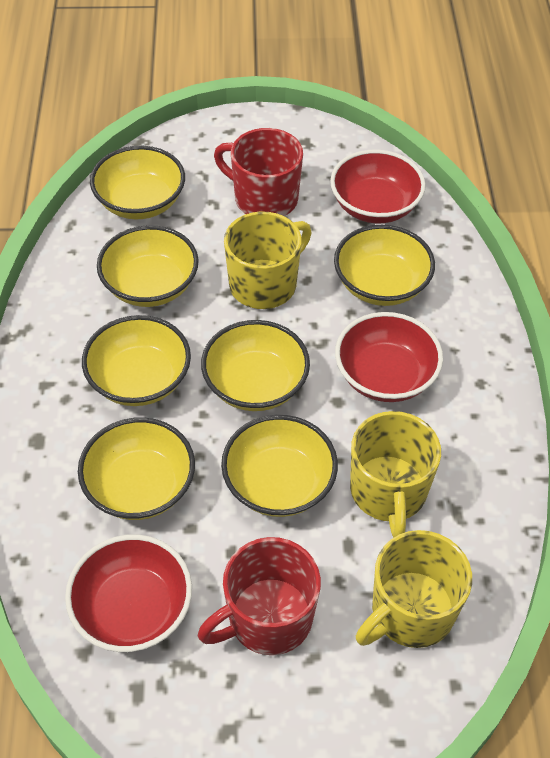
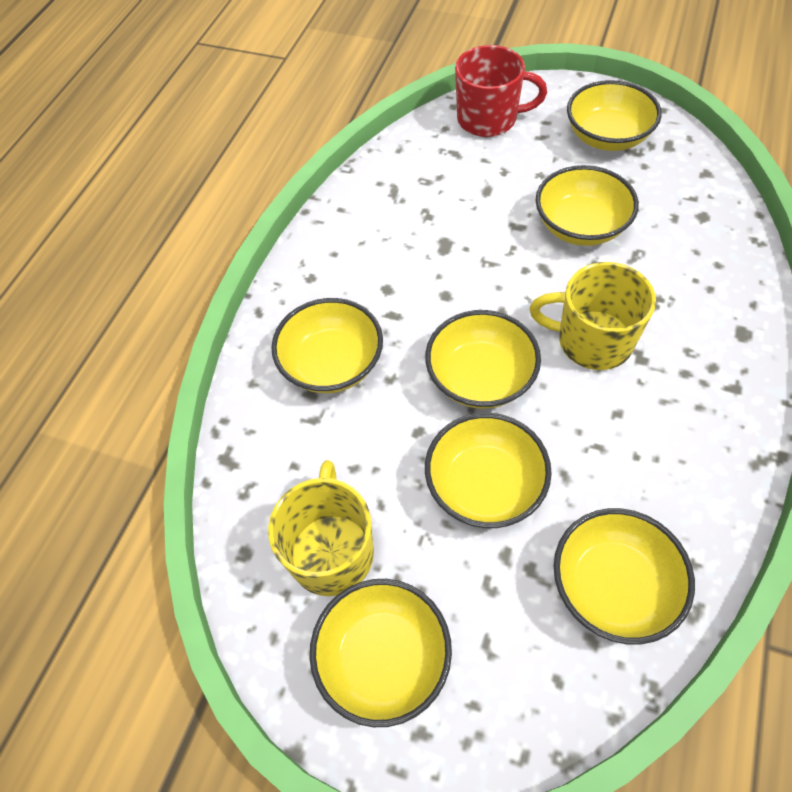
red bowl: [65,534,192,652] [330,150,426,223] [335,312,443,402] = 3 -> none = 0
red mug: [198,537,321,655] [214,128,303,216] = 2 -> [455,45,547,137] = 1
yellow mug: [224,211,312,309] [350,411,441,537] [356,530,472,648] = 3 -> [268,460,374,596] [530,262,656,370] = 2

